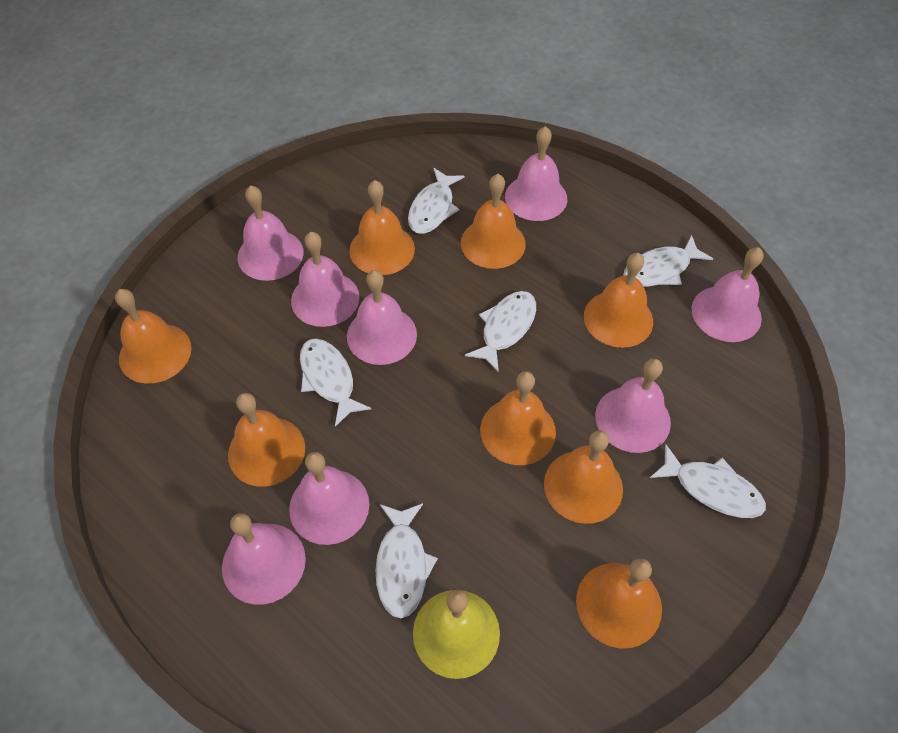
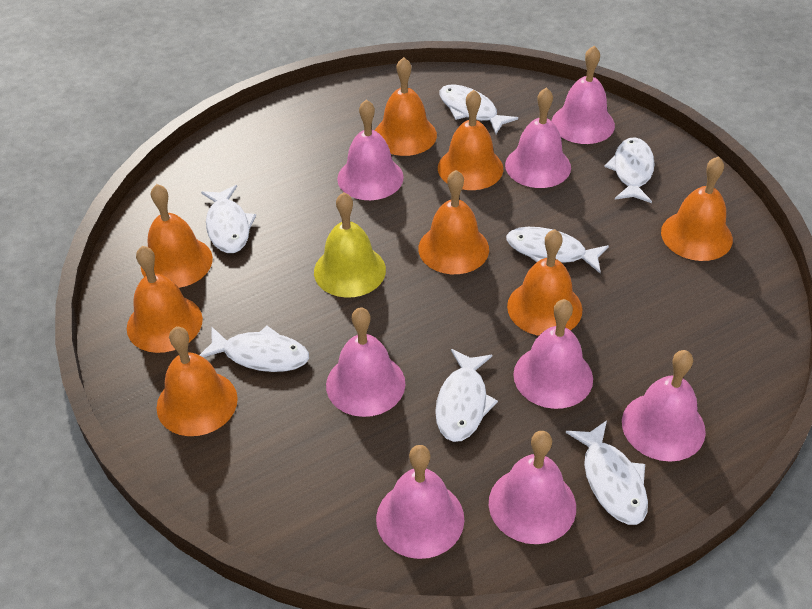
white fish: [300,339,371,427] [375,503,438,618] [408,168,464,234] [465,291,536,373] [623,235,713,287] [650,444,766,518] = 6 -> [200,326,309,372] [201,185,256,253] [435,349,498,442] [439,85,518,134] [506,227,609,273] [566,420,648,525] [605,137,655,203] = 7

